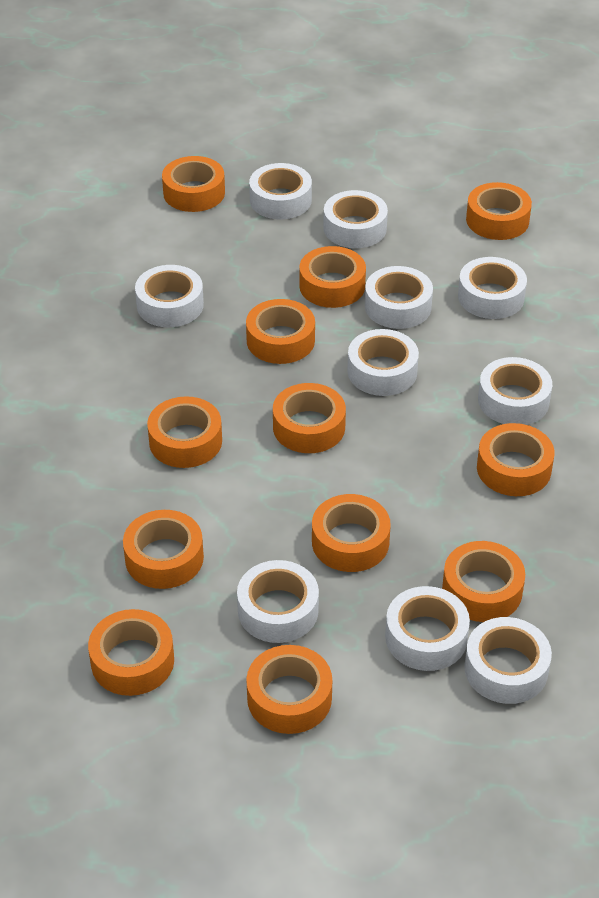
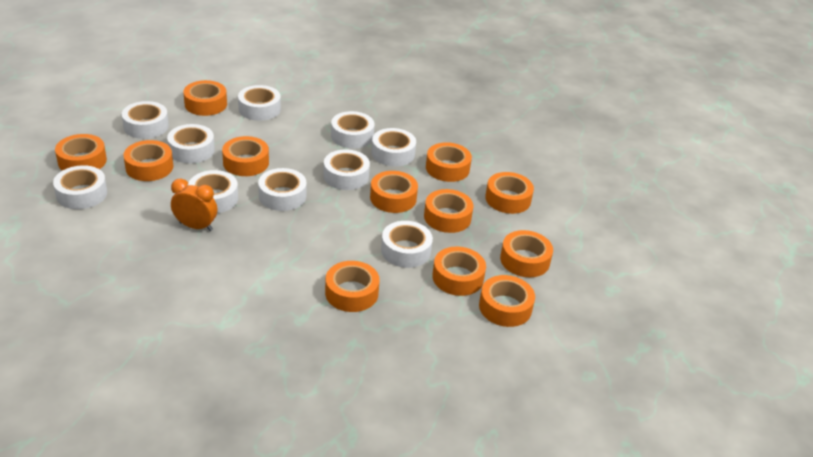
orange clock: none = 0 -> [171,179,217,231] = 1

